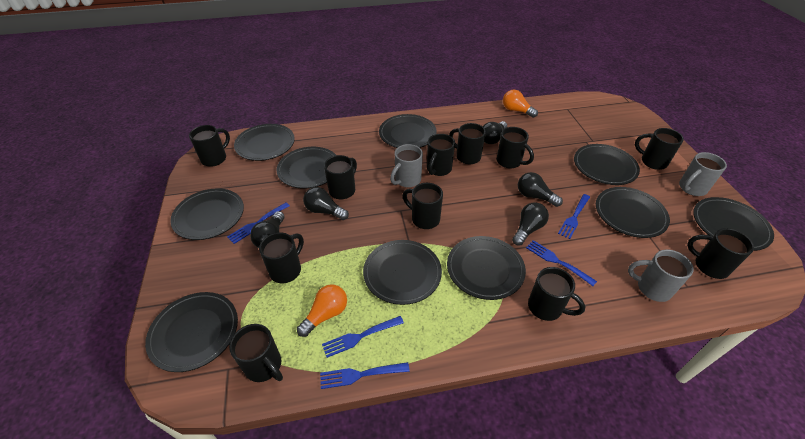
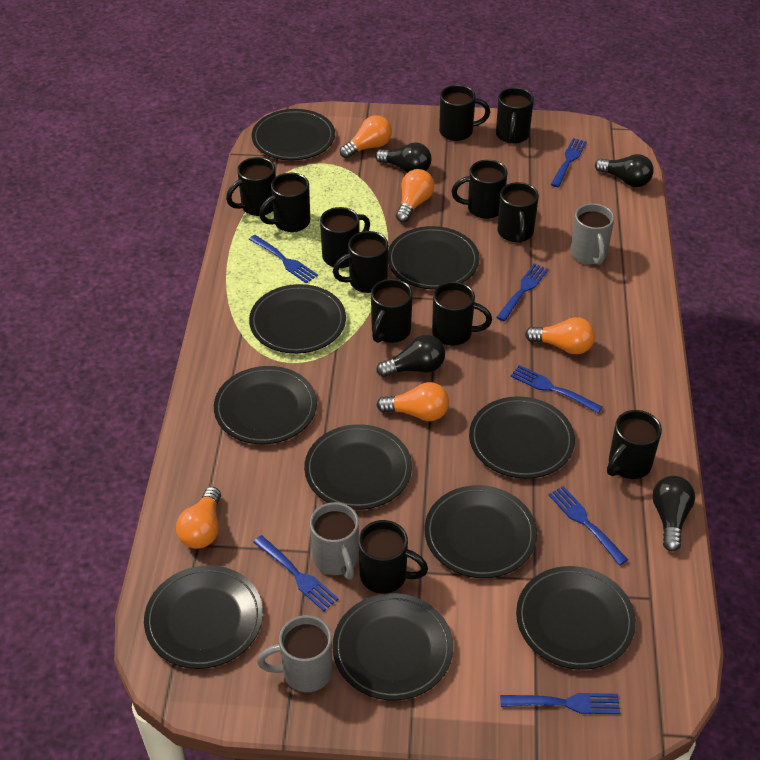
black light bulb: [250,211,285,248] [303,187,349,220] [483,121,507,144] [512,202,549,245] [518,172,563,207] = 5 -> [375,142,432,173] [376,335,445,377] [595,154,654,187] [652,476,695,551] = 4
black mug: [189,125,230,167] [229,324,283,382] [259,232,304,283] [324,155,357,199] [403,183,443,229] [427,134,455,176] [449,123,486,164] [497,127,534,168] [528,267,586,321] [635,128,684,170] [687,228,754,279] = 11 -> [226,157,276,216] [259,173,310,232] [320,207,370,268] [333,231,388,293] [358,520,428,594] [371,279,413,343] [432,281,492,346] [439,85,490,141] [451,160,507,219] [496,87,534,144] [498,182,539,243] [607,410,662,479] = 12
blue fork: [227,203,290,244] [320,362,410,389] [322,316,404,358] [526,240,597,286] [558,194,590,239] = 5 -> [249,235,318,283] [253,535,338,611] [496,263,548,321] [500,693,620,714] [511,365,603,413] [548,486,628,565] [551,138,587,187] = 7
orange light bulb: [297,284,347,337] [503,90,538,118] = 2 -> [176,487,221,549] [340,115,392,159] [377,382,449,421] [396,169,434,223] [525,317,595,354] = 5

